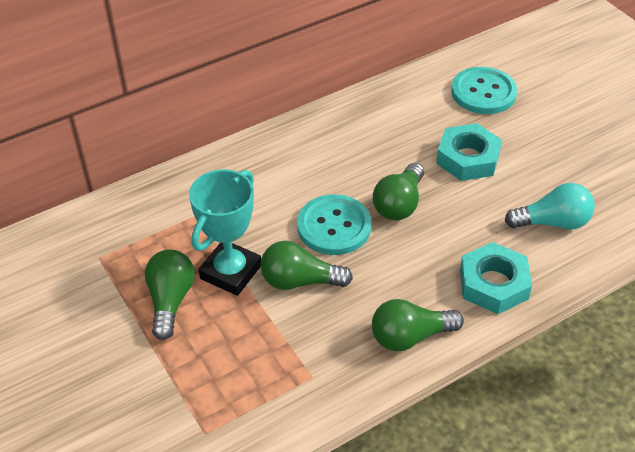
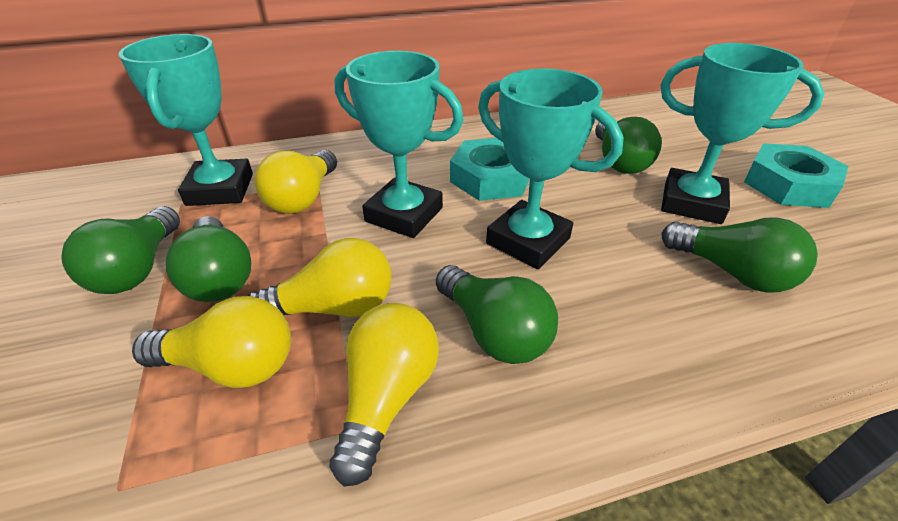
green light bulb: [144,249,195,340] [261,241,353,290] [372,299,464,351] [373,162,424,220] = 4 -> [62,206,180,294] [166,216,251,302] [436,265,558,364] [595,117,662,174] [661,217,818,293] = 5
turquoise button: [297,194,372,255] [451,67,518,114] = 2 -> none = 0
turquoise light bulb: [505,183,595,229] = 1 -> none = 0
turquoise trophy: [189,169,261,296] = 1 -> [119,34,253,206] [335,51,464,238] [478,68,623,269] [661,43,825,224] = 4
yellow light bulb: none = 0 -> [132,296,291,388] [248,238,392,317] [255,150,337,214] [330,303,439,487] = 4

